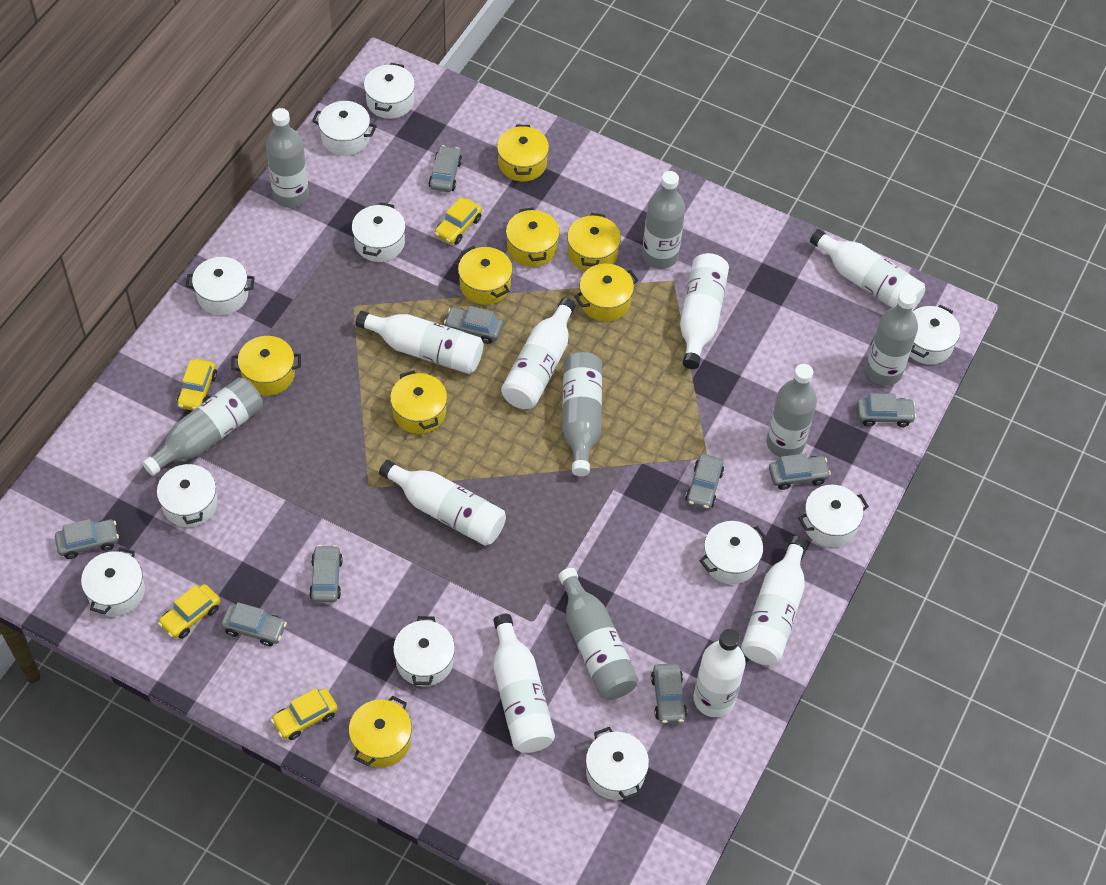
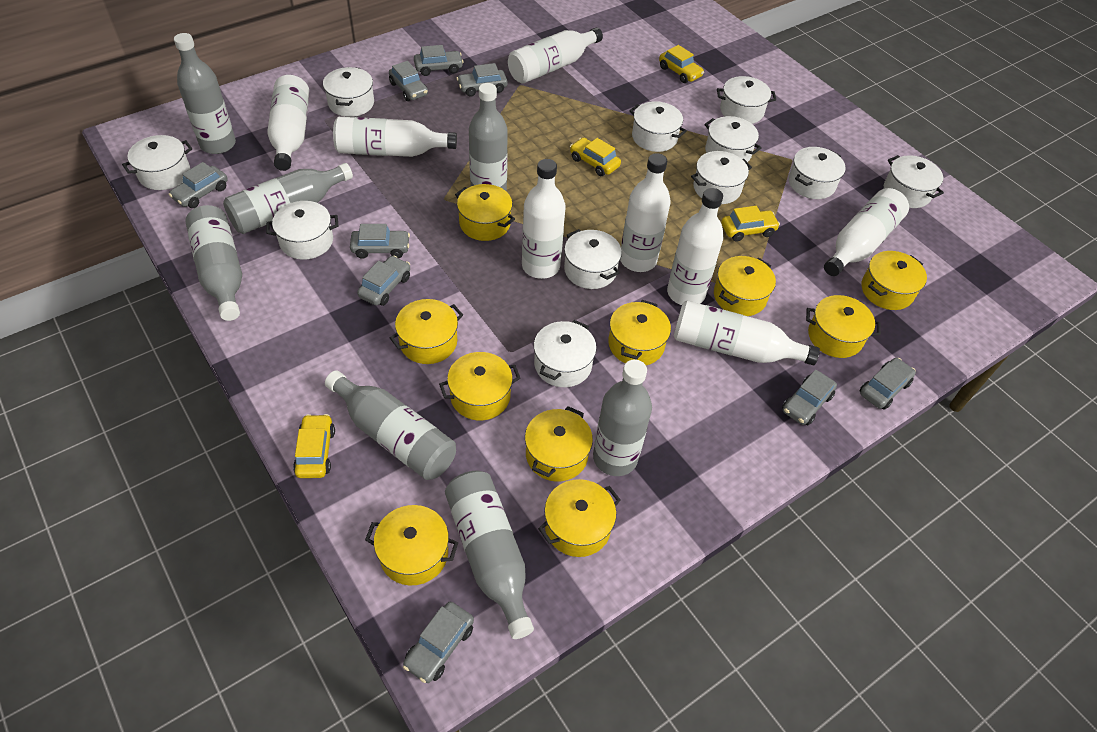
yellow pot: [231,336,301,396] [349,696,412,767] [390,370,447,434] [458,246,513,305] [497,125,549,182] [506,208,560,267] [567,213,621,271] [574,264,638,322] = 8 -> [365,505,458,585] [390,299,463,364] [439,352,521,420] [455,184,515,241] [525,406,593,481] [538,479,621,557] [608,300,671,365] [714,256,776,316] [806,295,881,358] [861,251,927,310] = 10

